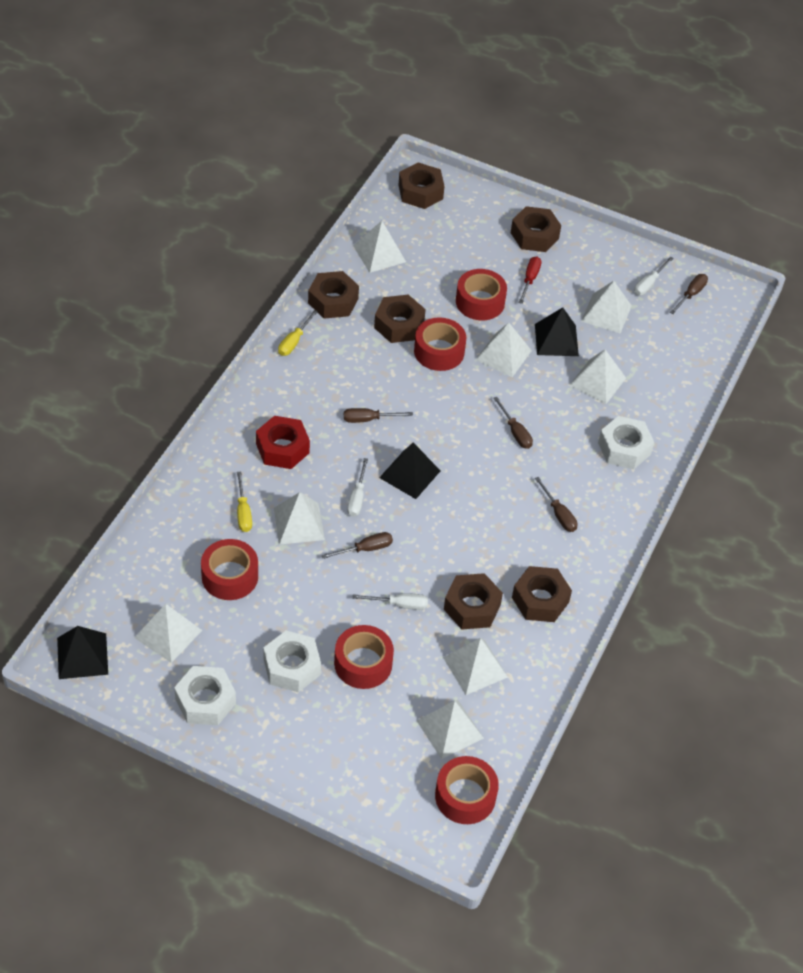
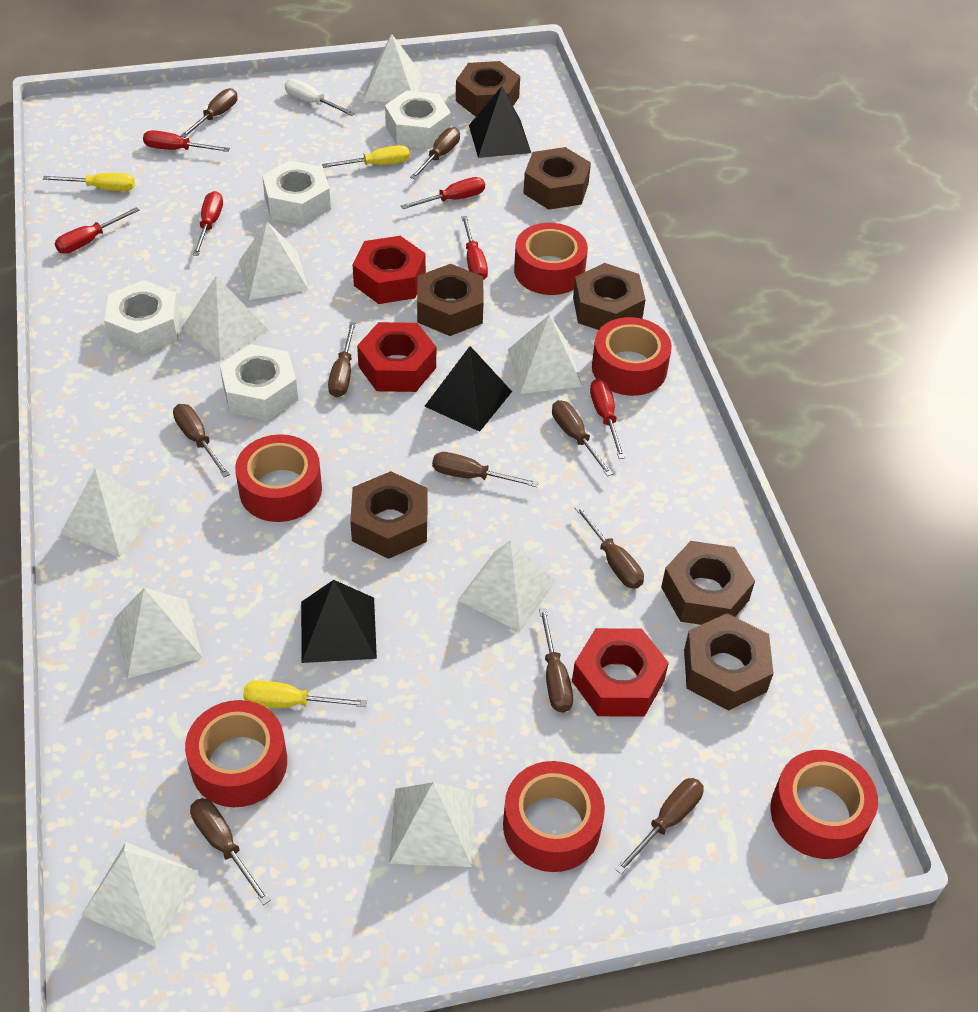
brown nut: [308,271,359,319] [374,295,426,343] [398,162,445,209] [444,573,503,629] [511,206,561,252] [512,566,572,622] = 6 -> [350,471,428,559] [417,264,484,336] [456,61,520,117] [523,147,591,210] [573,263,646,330] [661,541,755,625] [684,613,774,711] = 7
brown screwdriver: [322,532,393,559] [344,408,413,423] [493,397,533,449] [535,477,578,532] [670,274,708,314] = 5 -> [173,404,230,477] [180,88,237,138] [190,798,270,905] [328,322,356,397] [410,127,460,179] [432,452,539,487] [539,608,573,713] [552,400,613,477] [574,505,644,589] [615,778,704,874] = 10
red nut: [256,416,310,469] = 1 -> [353,236,426,304] [357,322,436,392] [572,628,669,716] = 3
red screwdriver: [519,256,541,304] = 1 -> [54,207,140,254] [143,130,230,152] [193,191,223,256] [401,177,485,209] [461,216,488,280] [590,378,625,459] = 6
red tape: [201,539,258,600] [334,625,394,689] [414,317,466,371] [435,756,499,824] [456,269,507,320] = 5 -> [185,700,287,807] [235,434,322,522] [503,761,605,872] [514,223,588,295] [592,317,672,396] [770,750,878,859] = 6
white nut: [174,666,236,725] [263,630,321,692] [598,416,654,469] = 3 -> [104,280,180,354] [219,344,298,421] [262,160,331,225] [385,90,451,149] = 4
white pyramid: [135,604,202,663] [274,492,325,545] [353,221,406,273] [417,700,484,759] [443,638,508,695] [476,323,532,377] [569,350,626,404] [581,281,632,333] = 8 -> [61,468,159,557] [81,842,199,947] [114,588,203,678] [181,276,268,360] [239,221,309,300] [364,34,422,102] [389,782,475,867] [458,540,555,632] [508,315,582,394] = 9
white screwdriver: [347,458,368,517] [353,593,428,610] [634,257,674,296] = 3 -> [285,79,355,116] = 1
yellow screwdriver: [237,472,252,532] [278,310,318,356] = 2 -> [43,173,135,191] [243,680,367,708] [322,145,410,168] = 3

